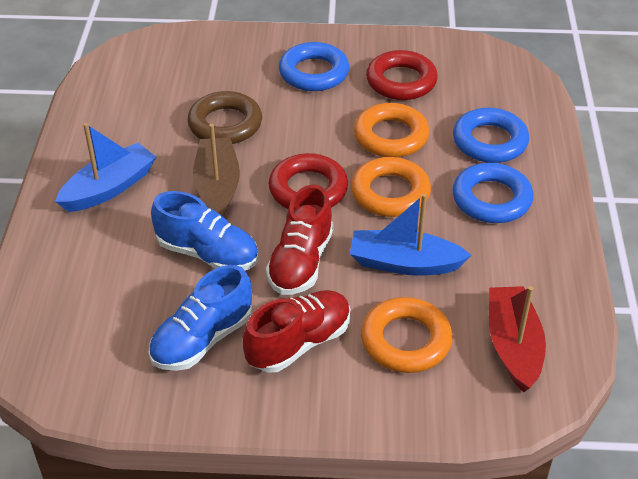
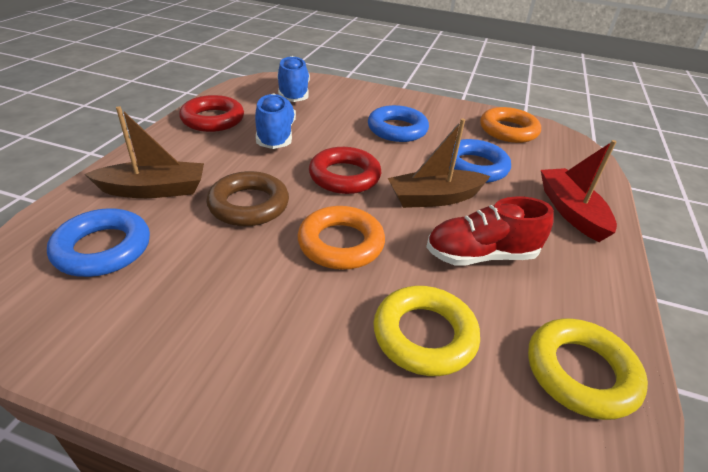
blue boat: [55,123,156,212] [350,194,472,276] = 2 -> none = 0
brown boat: [193,124,240,216] = 1 -> [85,106,204,198] [388,118,491,208] = 2
orange ring: [351,157,431,217] [354,103,429,157] [361,297,453,373] = 3 -> [297,206,385,270] [480,107,541,143] = 2
red shoe: [243,290,350,372] [266,185,334,295] = 2 -> [426,196,554,266] = 1
yellow ring: none = 0 -> [373,286,480,376] [528,318,648,420] = 2

